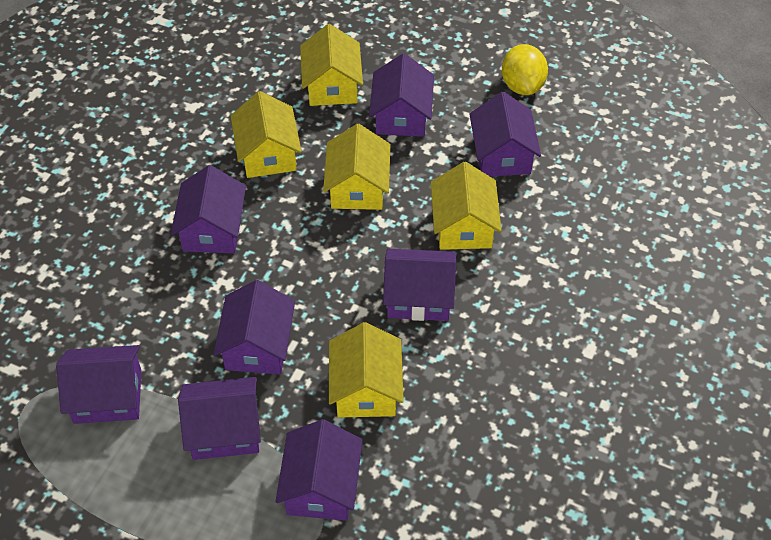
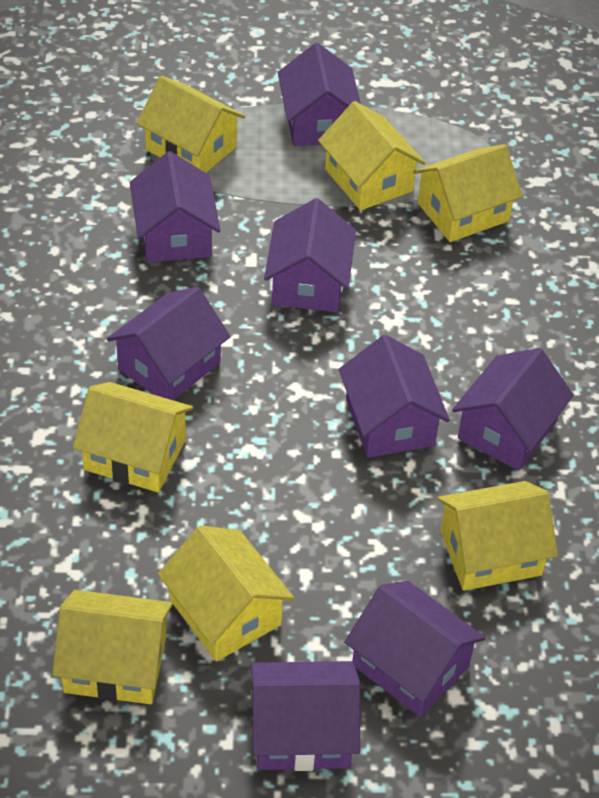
yellow house: [231,91,302,178] [300,24,363,106] [323,124,391,210] [329,322,404,417] [431,162,502,250] = 5 -> [52,590,173,704] [73,382,193,493] [136,76,245,173] [158,525,294,661] [318,101,425,210] [413,144,523,242] [437,481,558,591] = 7
yellow lemon: [502,44,548,95] = 1 -> none = 0

